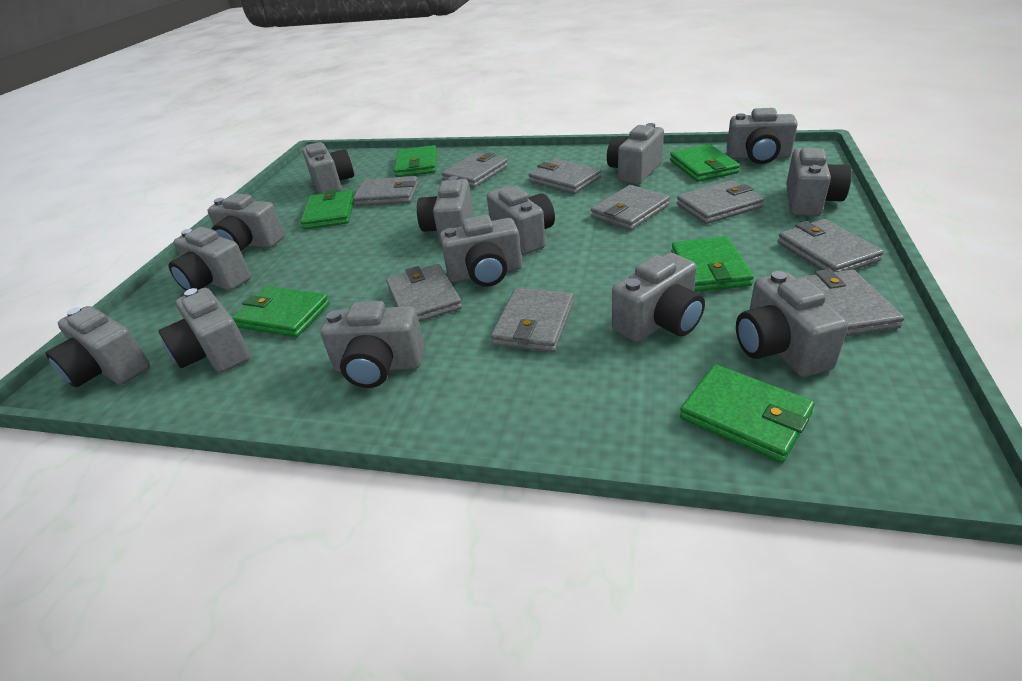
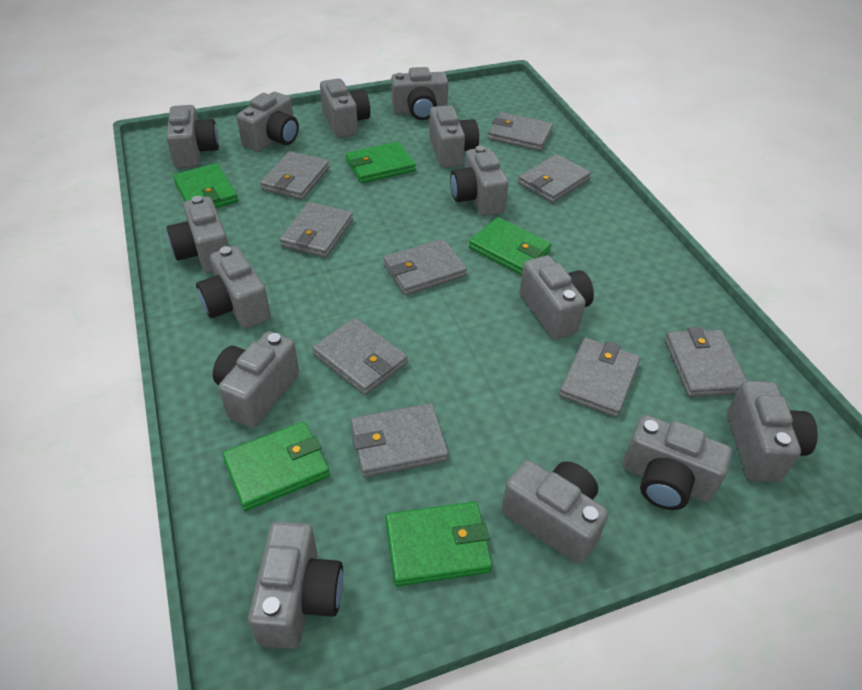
green wallet: [232,286,330,337] [301,189,354,229] [394,145,437,177] [670,144,740,182] [671,236,754,292] [680,364,815,463] = 6 -> [173,163,238,208] [222,421,330,511] [346,141,416,183] [386,502,492,586] [469,217,552,275] = 5

